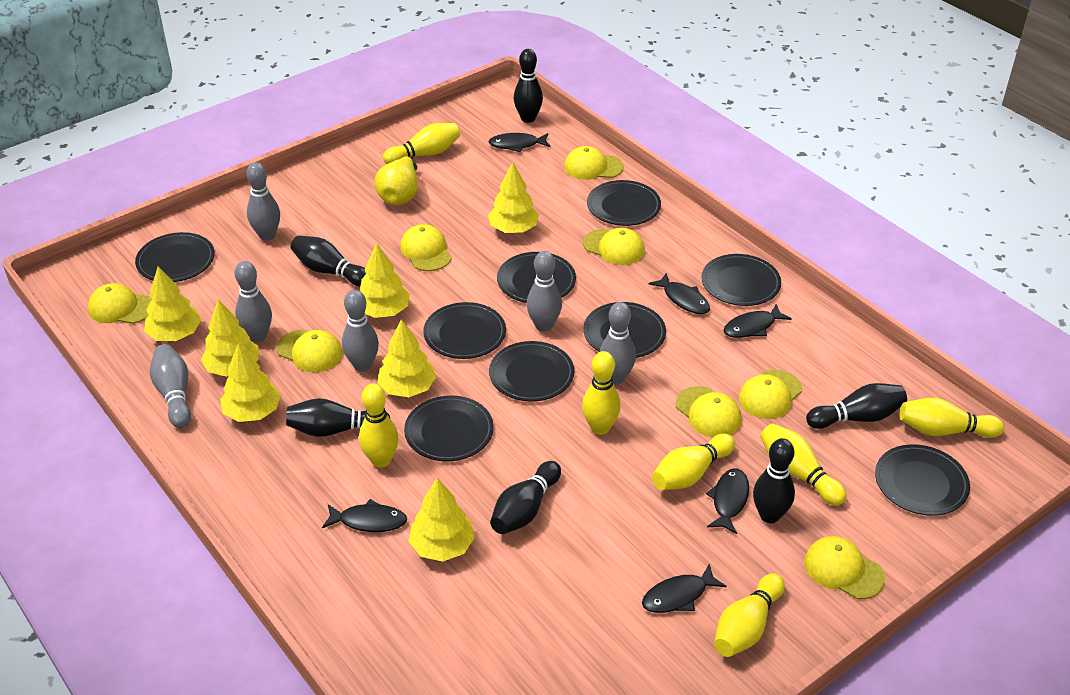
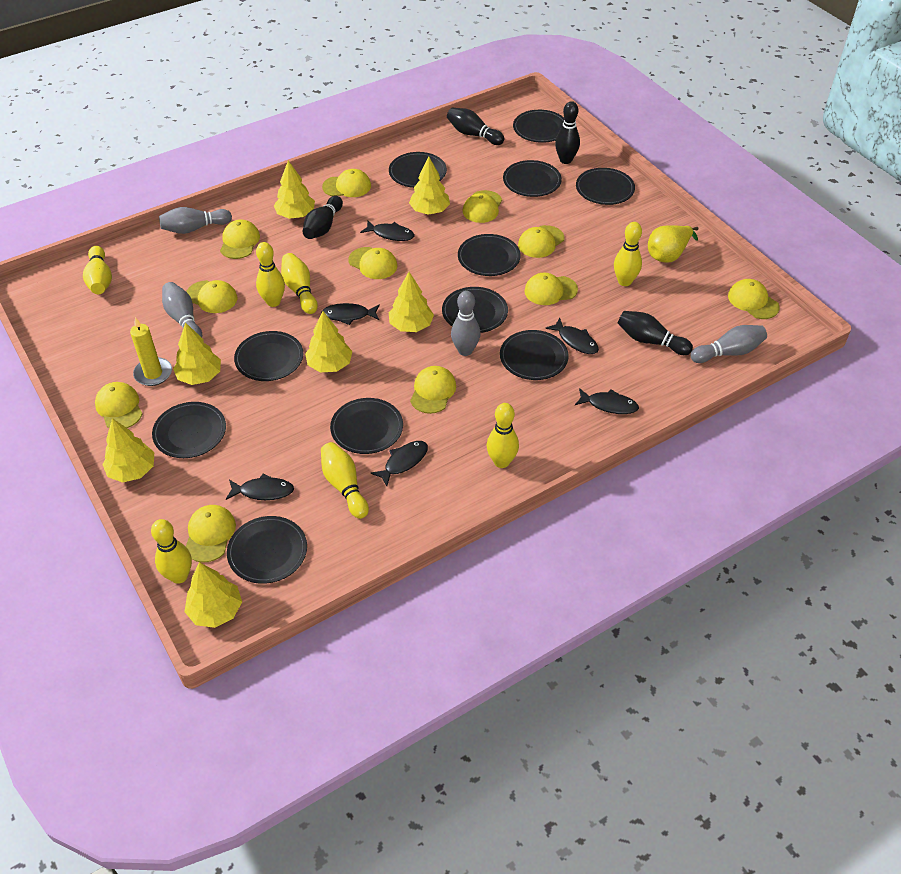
black bowling pin: [286,398,390,437] [291,235,366,286] [490,461,561,534] [513,49,543,123] [753,438,795,523] [806,383,907,429] = 6 -> [302,196,343,239] [447,108,505,145] [555,101,580,164] [618,311,693,355] = 4
black plate: [135,232,215,282] [404,396,494,461] [423,302,506,359] [489,341,574,402] [497,252,576,303] [583,302,666,358] [587,180,661,226] [701,254,781,306] [875,444,970,516] = 9 -> [152,402,226,458] [227,516,307,584] [234,331,303,381] [330,398,403,454] [389,152,447,188] [442,287,508,333] [458,234,521,276] [500,330,569,380] [503,160,562,197] [513,110,564,143] [576,168,635,205] = 11
grey bowling pin: [150,344,191,428] [235,261,272,342] [246,162,280,241] [342,290,379,372] [526,251,562,332] [600,302,636,384] = 6 -> [159,207,232,234] [162,282,202,338] [451,291,480,356] [690,325,767,363] = 4
yellow candle: none = 0 -> [130,317,172,386] = 1
yellow cap: [88,283,152,324] [277,329,343,372] [400,224,452,271] [564,146,624,180] [583,228,645,265] [675,386,742,437] [739,369,802,419] [804,536,885,599] = 8 -> [95,382,142,428] [186,280,237,313] [186,505,236,562] [220,220,260,259] [322,169,371,197] [348,247,397,279] [410,366,456,414] [463,190,502,223] [518,225,564,258] [525,273,578,305] [728,279,780,319] = 11

